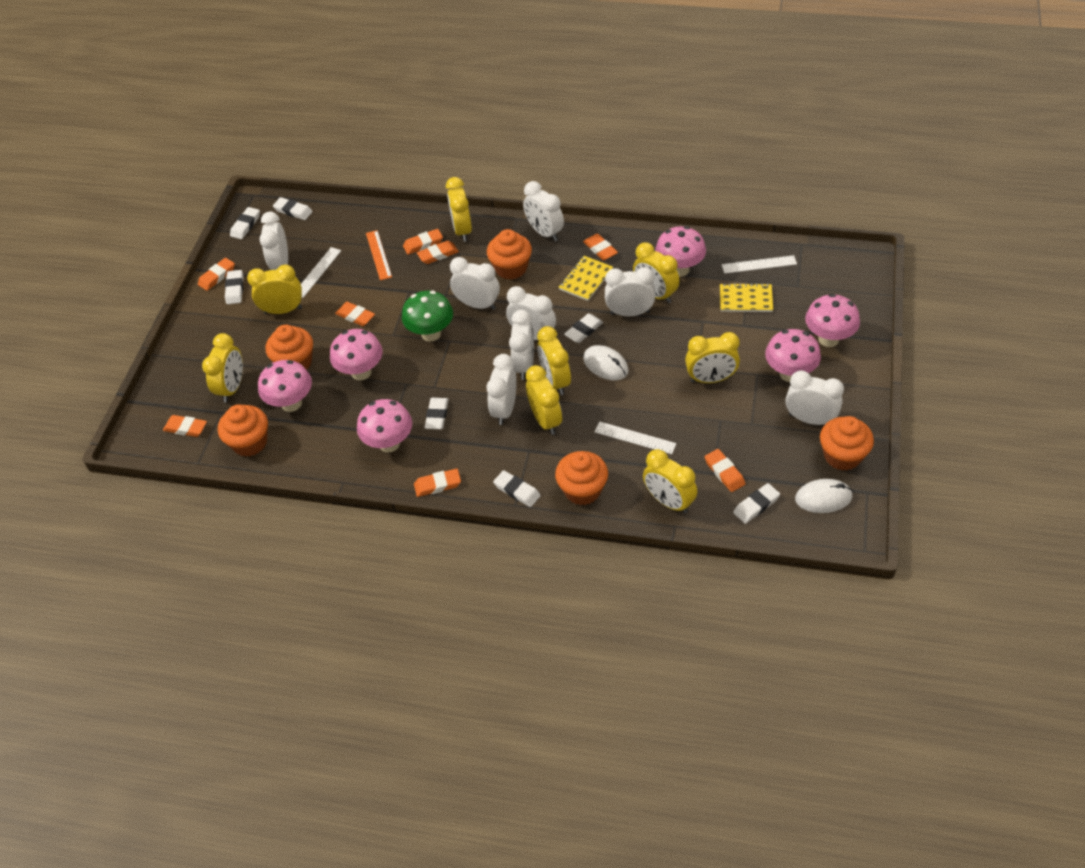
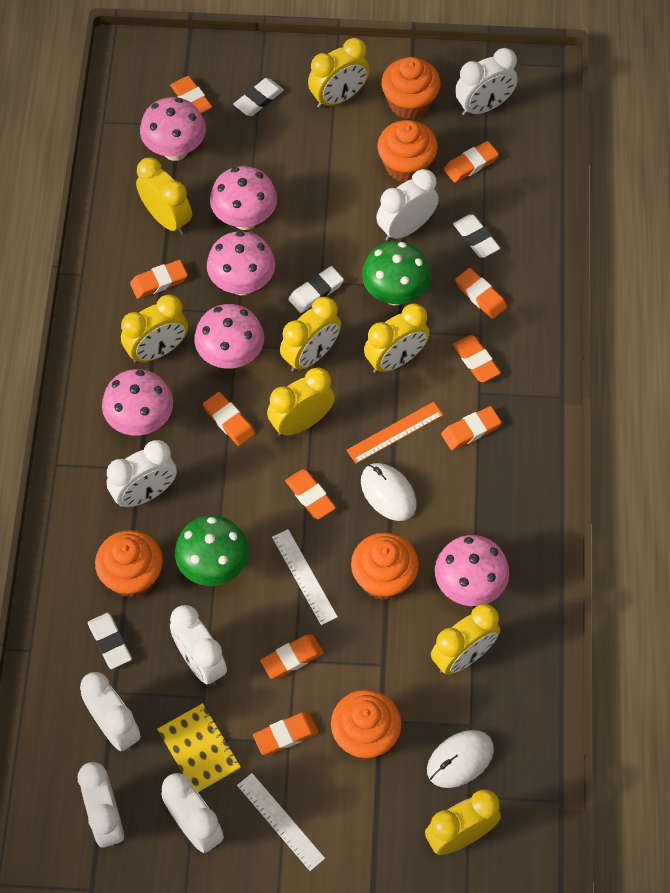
green mushroom: [402,291,453,342] = 1 -> [175,515,249,586] [362,241,431,305] = 2
orange eraser: [163,415,207,437] [198,258,235,291] [335,302,375,326] [403,229,443,255] [414,469,461,497] [417,241,459,264] [583,234,618,261] [705,449,745,492] = 8 -> [130,260,188,299] [170,76,212,113] [203,392,255,446] [253,712,318,755] [260,635,324,679] [285,469,336,519] [441,406,501,450] [444,141,499,183] [453,335,501,382] [455,268,507,319] = 10
white clock: [260,212,288,270] [450,257,500,310] [486,354,517,425] [506,286,556,340] [509,310,534,380] [523,181,564,241] [605,267,655,316] [785,371,844,425] = 8 -> [78,762,124,848] [80,672,141,751] [107,440,177,508] [161,773,224,853] [170,605,227,685] [376,169,439,241] [455,48,518,116] = 7
white eraser: [225,270,244,304] [230,207,260,239] [273,197,313,220] [425,398,449,429] [493,470,541,507] [564,313,603,343] [733,483,780,524] = 7 -> [88,613,132,669] [233,78,284,116] [289,266,344,313] [453,214,500,258] = 4
white ruler: [301,247,341,298] [595,421,676,454] [722,255,797,274] = 3 -> [237,773,325,871] [272,529,338,625] = 2
yellow notebook: [559,256,613,301] [720,283,773,312] = 2 -> [157,703,241,792] = 1

